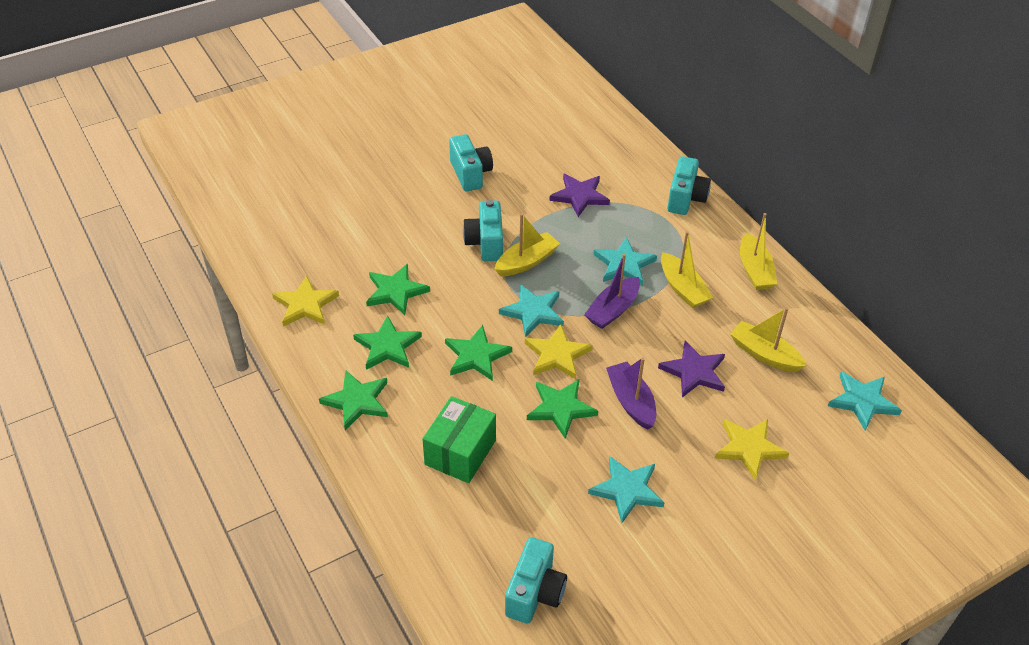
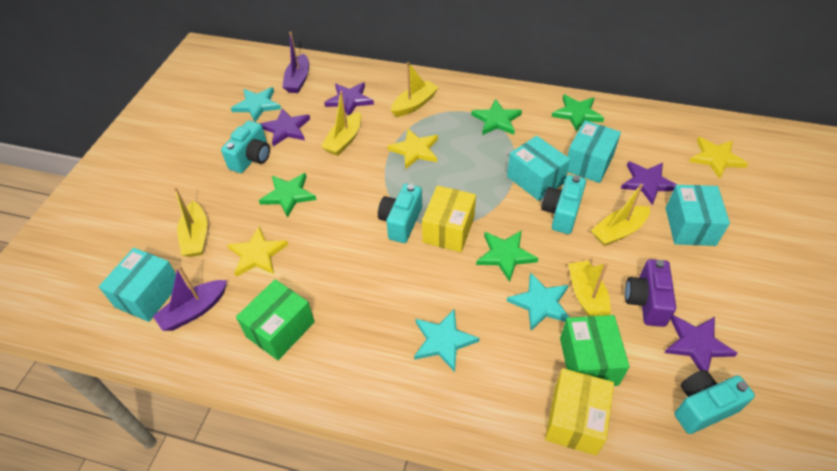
green box: [423,396,496,483] = 1 -> [236,279,315,360] [560,315,630,386] = 2
green star: [319,370,388,430] [353,315,422,370] [366,264,430,315] [445,325,512,381] [527,380,598,439] = 5 -> [259,173,316,218] [471,99,522,135] [476,230,538,282] [552,94,604,132] = 4
purple camera: none = 0 -> [625,259,676,327] = 1
purple star: [549,174,610,217] [658,341,725,398] = 2 -> [260,108,310,146] [324,82,374,116] [621,161,677,205] [664,315,738,371] = 4
turquoise box: none = 0 -> [99,248,176,322] [507,136,571,201] [567,120,621,183] [666,185,730,246] = 4
turquoise star: [499,284,564,338] [588,456,664,523] [593,237,657,286] [828,371,902,430] = 4 -> [231,87,281,122] [414,308,480,372] [507,272,570,331] = 3
yellow boat: [495,213,560,276] [661,231,713,308] [730,307,807,372] [740,213,777,290] = 4 -> [174,187,207,257] [321,91,361,156] [391,62,439,117] [568,260,611,316] [591,183,650,246] = 5
yellow box: none = 0 -> [422,185,476,252] [545,368,614,456] = 2

